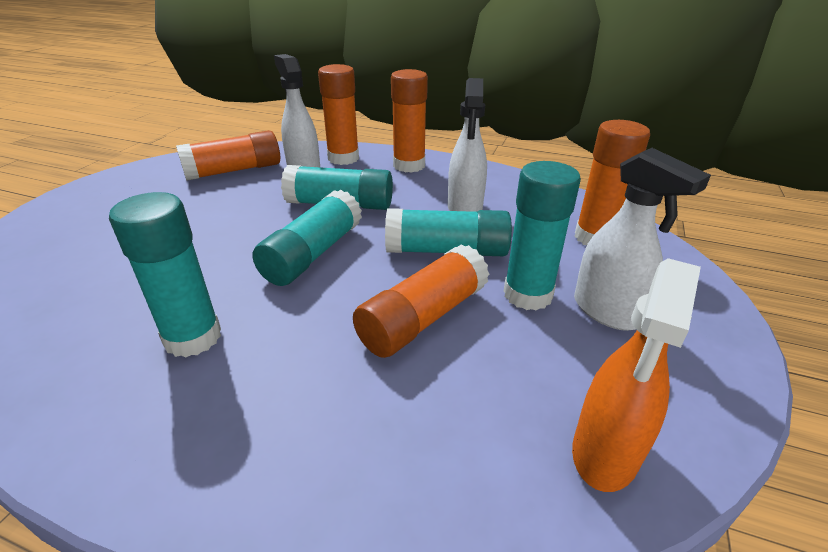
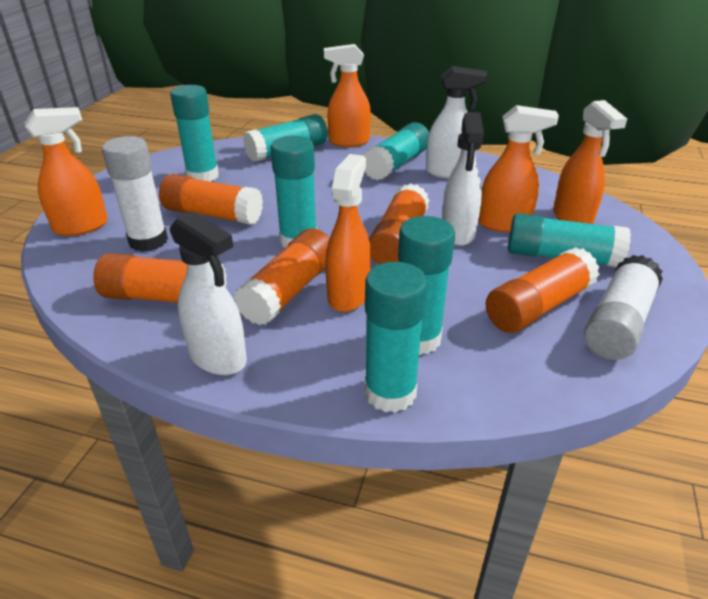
orange spray bottle: [572,258,701,492] = 1 -> [25,107,108,236] [324,44,371,147] [325,154,371,312] [478,105,559,232] [553,100,627,224] = 5
turquoise glue stick: [109,192,221,358] [253,190,362,286] [281,165,393,210] [385,208,512,256] [504,161,581,311] = 5 -> [170,85,219,182] [243,114,328,162] [271,136,317,247] [363,122,429,180] [365,262,428,413] [398,216,455,355] [508,213,631,267] = 7
white glue stick: none = 0 -> [102,136,168,252] [584,255,663,360] = 2

